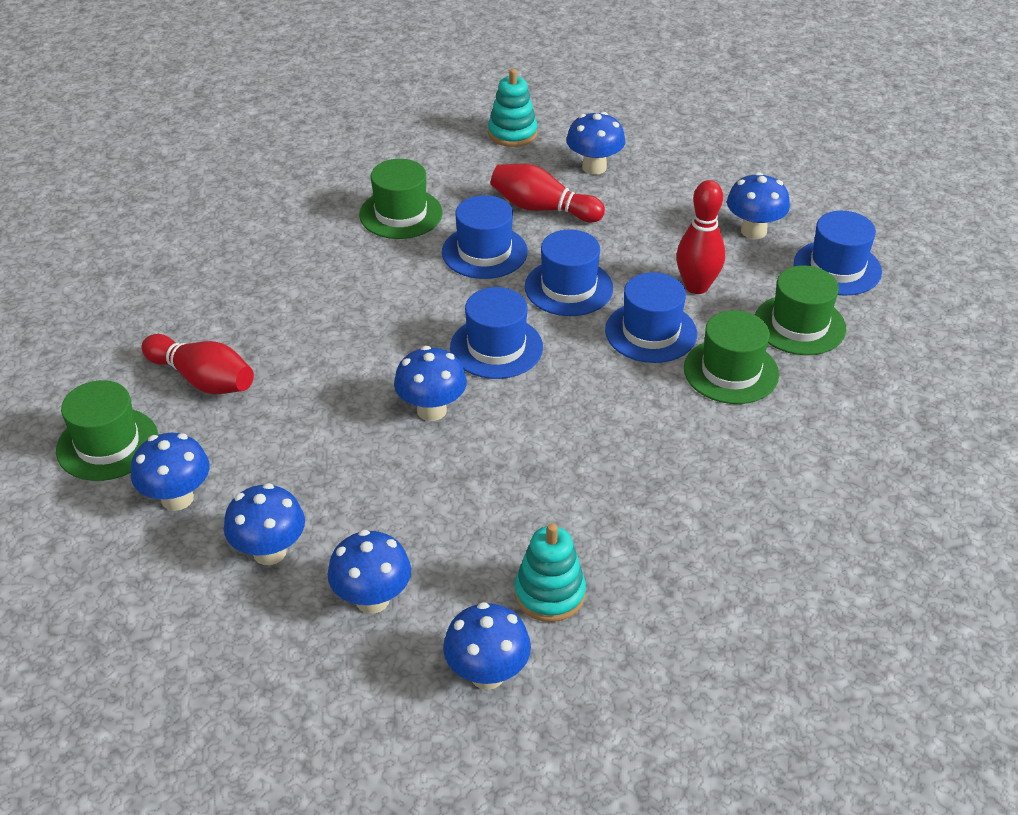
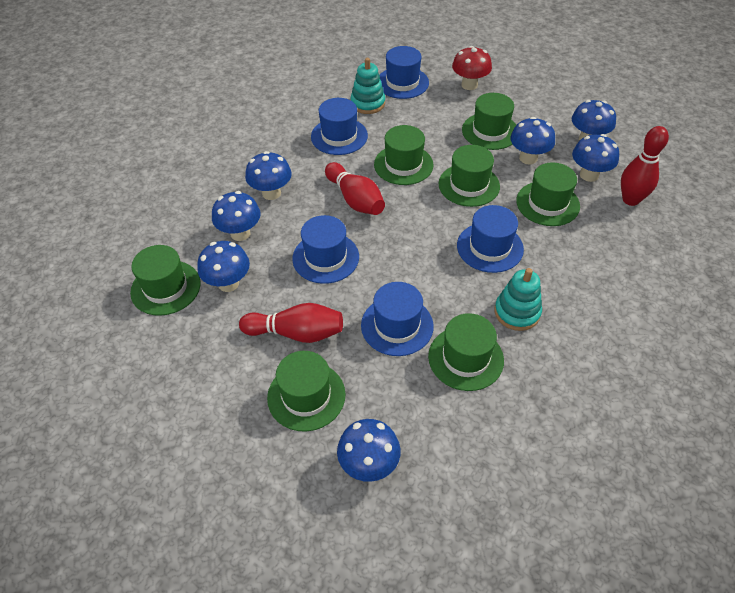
green hat: [56,380,158,481] [359,159,443,239] [684,310,779,404] [755,265,846,355] = 4 -> [130,245,201,316] [267,351,346,432] [374,125,433,185] [428,313,504,391] [439,145,500,207] [462,93,516,150] [516,162,580,226] = 7
red mushroom: none = 0 -> [452,46,492,90] = 1

